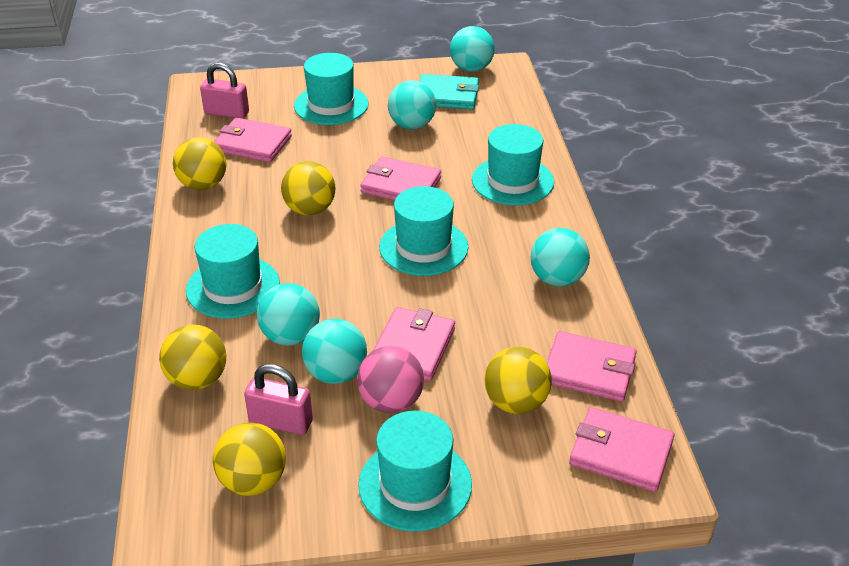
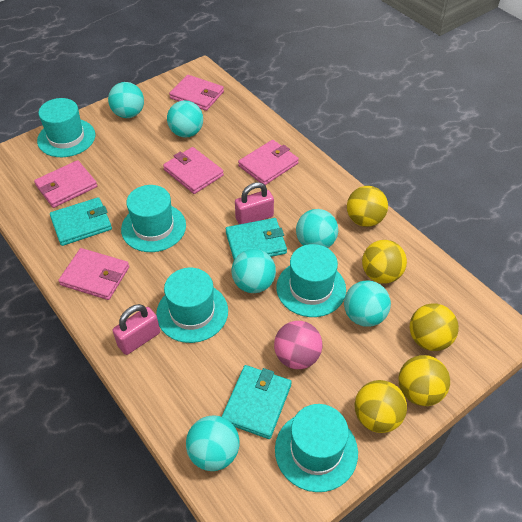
turquoise ball: [257,283,320,346] [302,319,367,384] [388,80,436,130] [450,26,495,72] [531,228,590,287] = 5 -> [108,82,144,118] [167,100,203,138] [186,415,240,471] [231,249,276,293] [296,209,338,248] [344,280,391,327] = 6
turquoise wallet: [420,74,479,110] = 1 -> [50,197,112,246] [222,365,292,439] [226,218,287,260] = 3

